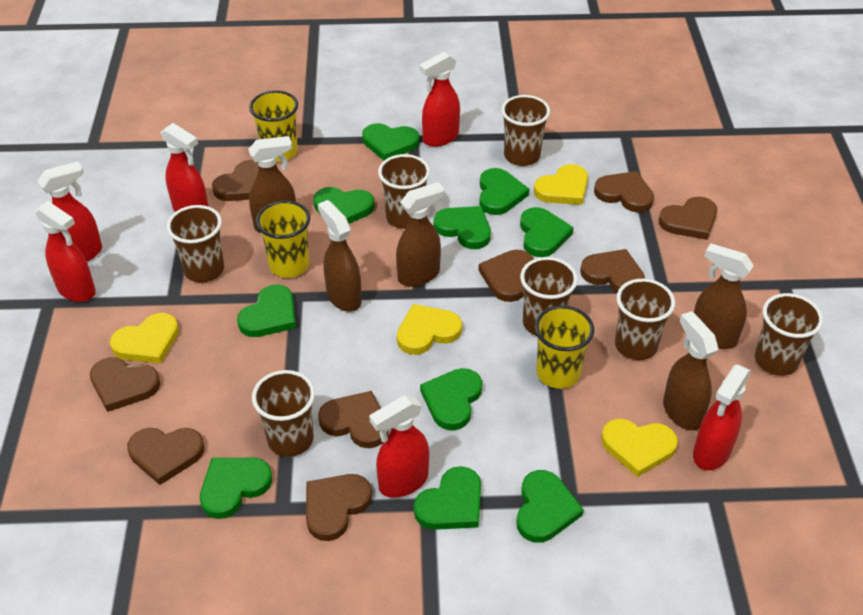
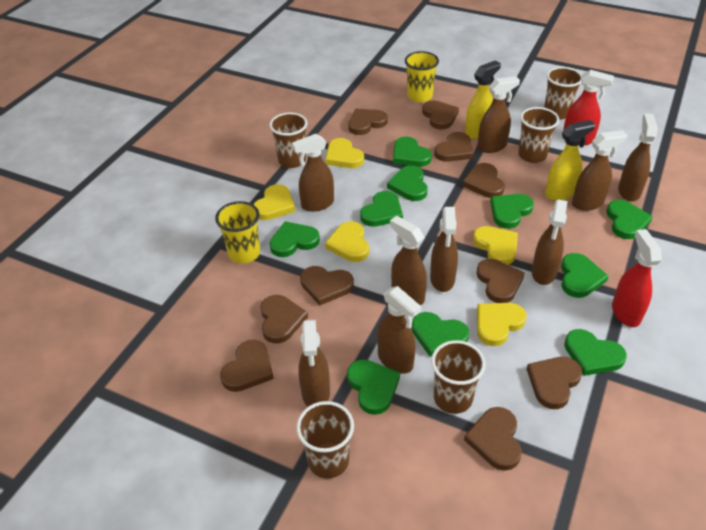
brown cup: [167,205,224,283] [252,370,315,457] [378,154,430,229] [501,95,550,166] [520,257,578,336] [615,279,675,360] [755,293,823,376] = 7 -> [269,112,308,168] [296,401,354,479] [431,340,486,414] [518,107,559,163] [544,67,582,120] = 5
brown heart: [90,357,160,412] [127,428,204,485] [212,160,259,201] [306,474,372,541] [318,391,389,448] [478,250,534,302] [580,249,645,292] [594,171,654,213] [659,196,717,240] = 9 -> [220,339,274,392] [260,295,308,343] [300,266,354,305] [348,109,388,135] [422,100,459,130] [434,132,474,162] [463,163,505,198] [464,407,522,471] [476,259,525,303] [527,357,582,409] = 10
brown spray bottle: [248,136,296,233] [318,200,362,312] [396,182,444,287] [663,311,718,431] [694,243,754,349] = 5 -> [292,134,334,212] [298,320,330,407] [377,286,421,374] [390,216,427,305] [430,207,458,292] [477,76,520,153] [532,200,568,285] [572,130,627,211] [618,113,658,201] = 9
red spray bottle: [35,201,96,302] [38,162,102,261] [160,123,208,212] [369,395,429,498] [419,52,460,147] [693,365,751,470] = 6 -> [562,70,614,145] [612,229,662,327] = 2
yellow cup: [249,90,298,162] [256,200,310,278] [535,305,594,389] = 3 -> [215,201,260,264] [405,51,439,102] = 2
yellow heart: [110,313,179,364] [397,304,462,355] [534,164,588,205] [601,419,678,477] = 4 -> [253,184,295,220] [325,138,364,168] [325,221,369,262] [473,226,518,265] [477,303,527,346] = 5
yellow spray bottle: none = 0 -> [465,61,501,139] [545,120,595,201] = 2

